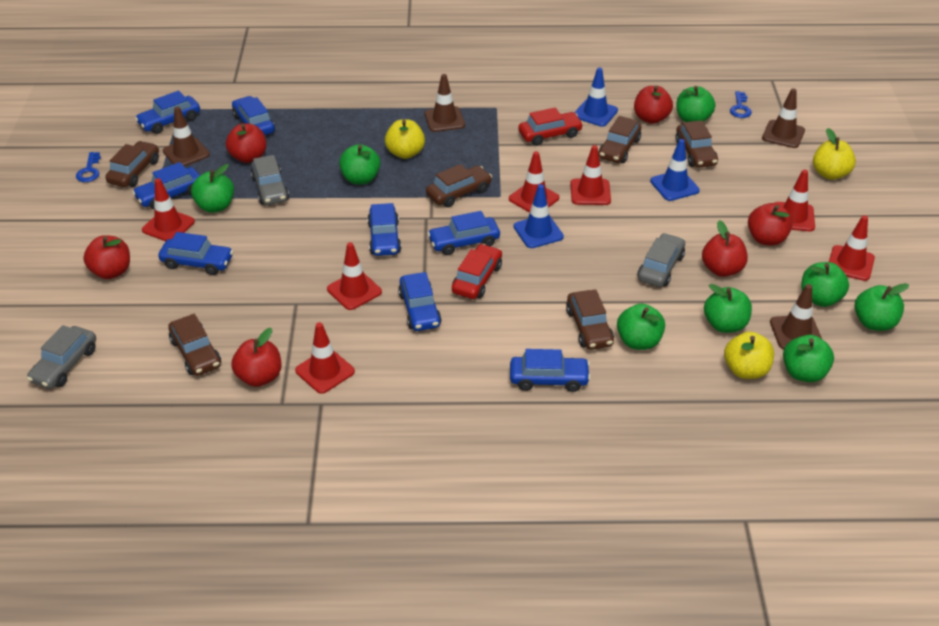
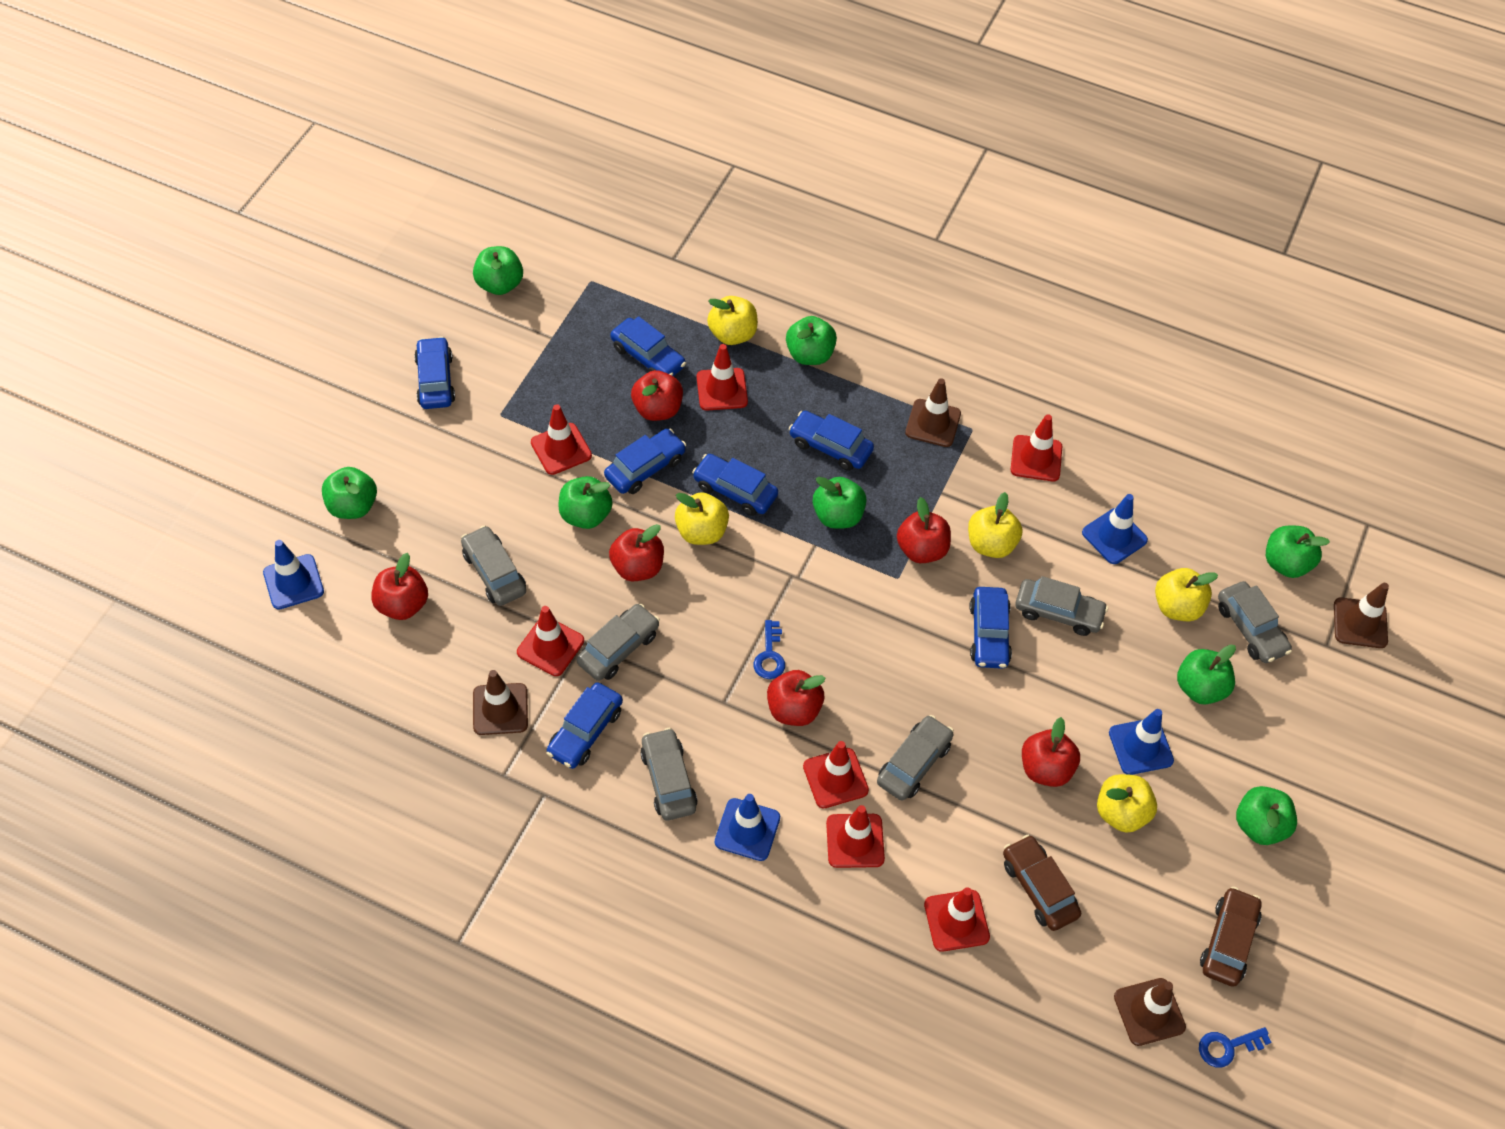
blue car: [132,162,200,209] [135,91,200,134] [158,232,233,275] [232,96,275,135] [367,203,401,256] [398,272,442,331] [427,211,500,255] [510,349,591,392] = 8 -> [414,336,455,409] [546,682,623,769] [604,429,686,494] [610,316,686,376] [692,454,778,516] [789,411,874,471] [969,587,1012,669] = 7
blue traffic cone: [514,184,564,248] [574,67,618,127] [650,139,700,201] = 3 -> [263,540,324,610] [715,794,780,861] [1082,494,1148,564] [1109,709,1174,775] = 4
brown car: [105,141,159,187] [168,314,221,376] [426,164,492,208] [566,289,614,350] [599,116,641,163] [676,120,718,168] = 6 -> [1003,835,1081,931] [1200,887,1262,987] = 2
grey car: [27,325,96,389] [251,155,289,205] [637,233,685,287] = 3 -> [461,525,526,606] [577,603,660,681] [640,728,698,820] [877,715,954,801] [1015,576,1108,636] [1218,581,1292,663] = 6
red car: [452,244,502,299] [518,108,583,146] = 2 -> none = 0
yellow apple: [385,119,425,159] [724,331,774,379] [813,128,856,180] = 3 -> [675,492,729,545] [707,296,758,345] [968,492,1023,558] [1097,774,1157,833] [1155,568,1218,621] = 5

